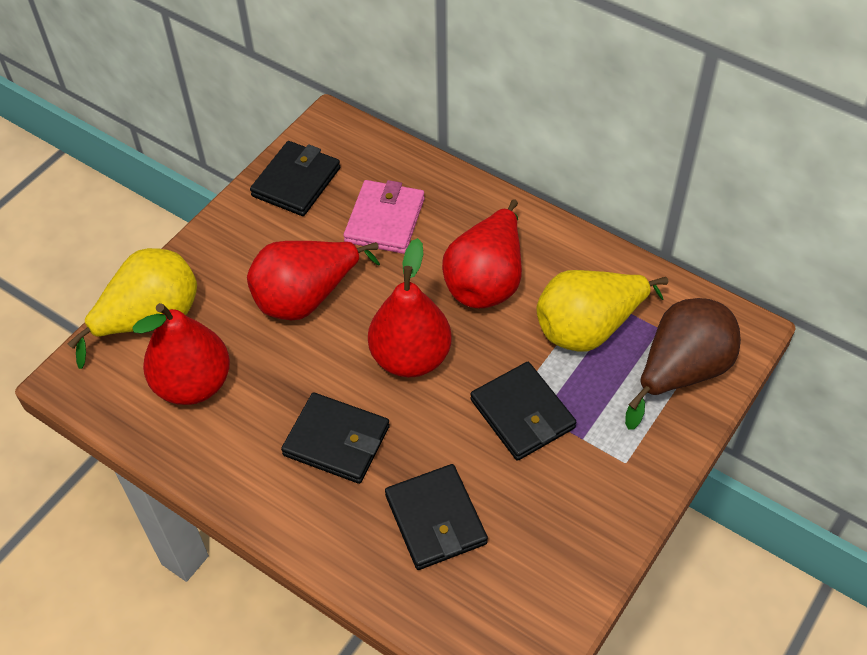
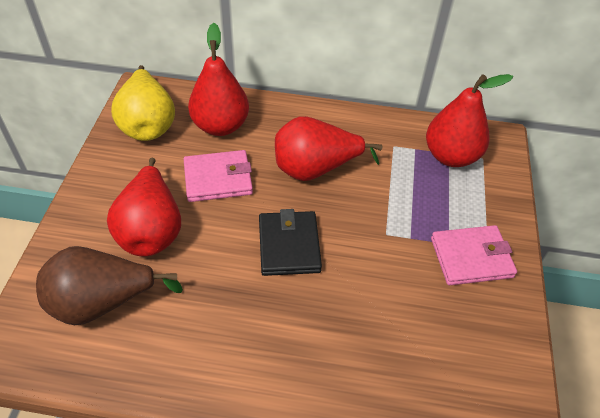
black wallet: [250,141,340,216] [281,392,390,484] [385,464,488,570] [470,362,576,461] = 4 -> [259,209,322,276] = 1
pink wallet: [343,180,425,254] = 1 -> [184,150,253,202] [431,225,517,285] = 2
yellow pear: [67,248,197,369] [536,270,668,352] = 2 -> [111,65,175,141] = 1

